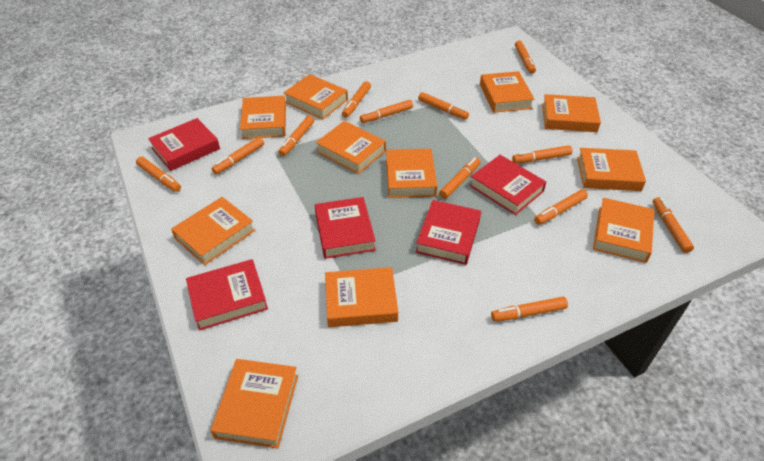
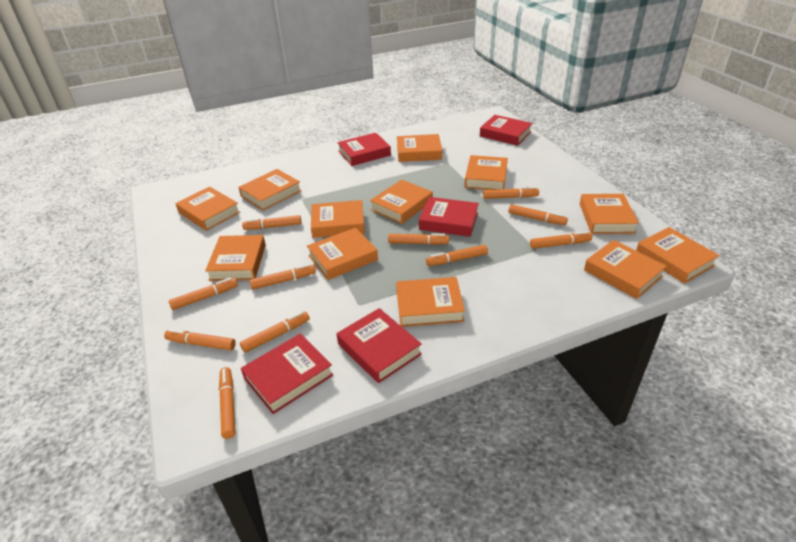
orange book: [171,197,255,265] [211,359,298,448] [240,96,286,139] [283,74,348,120] [316,121,386,174] [325,267,398,327] [386,149,437,198] [480,71,534,113] [542,94,601,132] [577,148,646,191] [593,198,655,263] = 11 -> [175,187,240,231] [205,235,266,281] [238,169,302,211] [307,227,378,280] [311,200,365,238] [370,179,433,224] [396,277,465,327] [397,134,442,162] [464,155,508,190] [580,194,639,234] [584,240,667,299] [636,227,720,284] = 12
orange marker: [136,157,181,192] [211,137,264,174] [278,116,314,156] [342,81,371,118] [360,100,413,123] [418,92,469,120] [439,157,480,199] [491,297,568,321] [512,145,572,163] [515,41,536,74] [534,189,588,225] [653,197,694,253] = 12 -> [164,329,236,350] [169,277,238,310] [219,367,235,439] [240,311,310,353] [242,215,301,230] [249,264,316,290] [388,233,449,245] [426,245,488,266] [483,187,539,199] [508,204,568,225] [530,231,592,249] = 11

